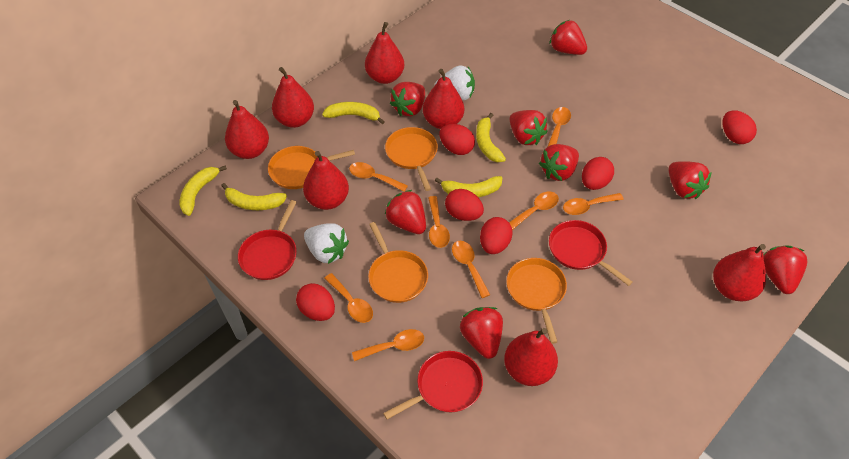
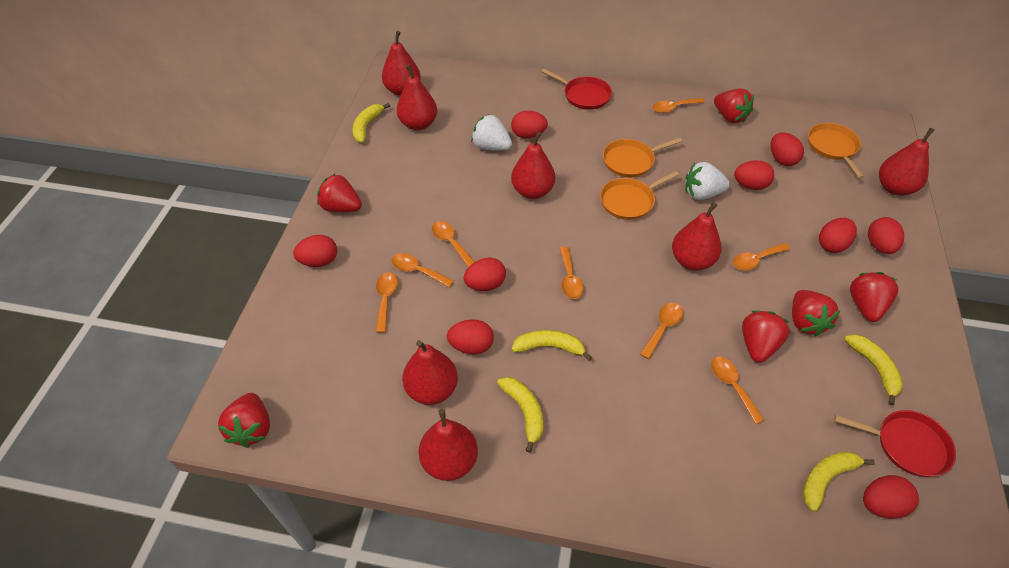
orange pan: [268,146,355,189] [368,222,428,303] [385,127,438,191] [507,258,567,344] = 4 -> [600,171,679,220] [603,137,682,177] [808,123,864,179] = 3
red egg: [296,283,335,321] [439,124,475,155] [445,189,484,221] [480,217,512,254] [582,157,614,190] [722,110,757,144] = 6 -> [293,235,337,267] [447,319,494,355] [463,258,506,291] [511,110,548,138] [734,160,774,190] [771,133,804,166] [819,218,857,253] [863,475,919,519] [868,217,904,254] = 9
red pan: [238,200,297,280] [383,351,483,419] [549,220,633,286] = 3 -> [542,69,612,110] [834,410,956,477] = 2
red strawberry: [385,190,426,234] [390,82,425,116] [460,307,503,359] [510,110,548,145] [539,144,579,181] [550,20,587,55] [669,161,712,199] [763,245,807,294] = 8 -> [218,393,270,448] [317,174,362,212] [714,89,754,123] [742,310,790,363] [792,290,840,336] [850,272,898,322] = 6

